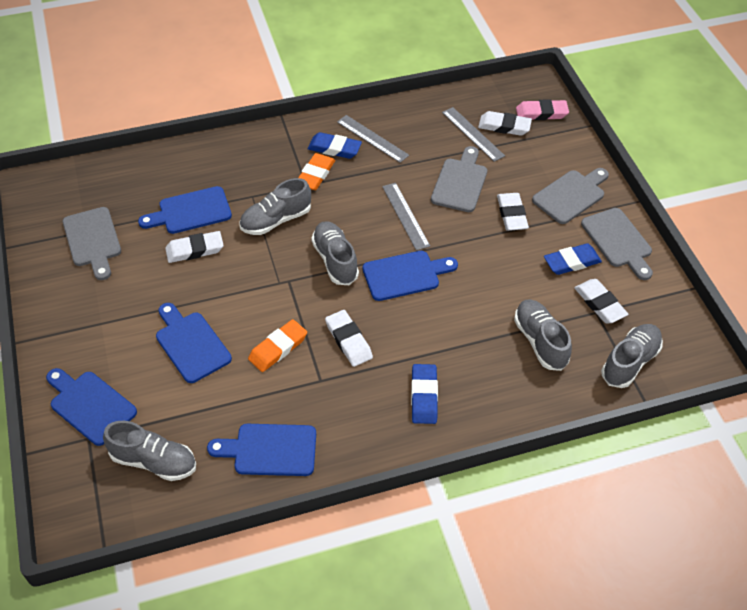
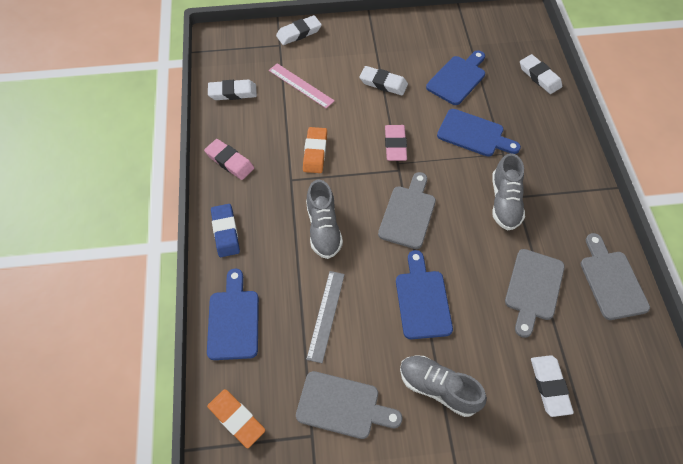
blue cutting board: [46,368,137,446] [138,186,232,234] [156,303,232,383] [207,424,316,476] [363,251,458,301] = 5 -> [207,268,259,360] [396,250,453,339] [426,50,485,105] [437,109,521,157] = 4
blue eraser: [308,132,362,159] [411,364,438,424] [544,243,602,275] = 3 -> [211,204,240,257] = 1
grey ruler: [337,115,409,163] [382,183,430,251] [442,107,505,162] = 3 -> [306,271,345,363] = 1
grey shoe: [103,421,196,481] [239,178,311,235] [311,221,359,285] [514,299,572,371] [601,324,663,388] = 5 -> [306,180,343,259] [400,355,487,417] [492,153,525,230] = 3
pink eraser: [516,99,569,120] = 1 -> [204,139,254,180] [385,125,407,161] = 2
pink ruler: none = 0 -> [269,63,335,109] = 1

